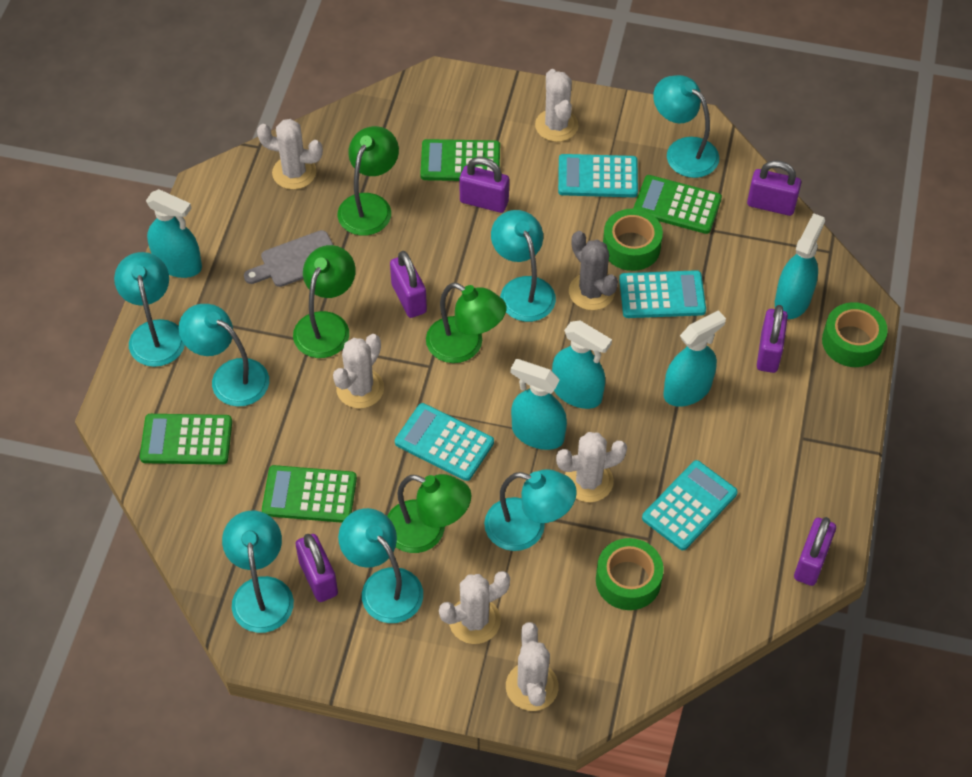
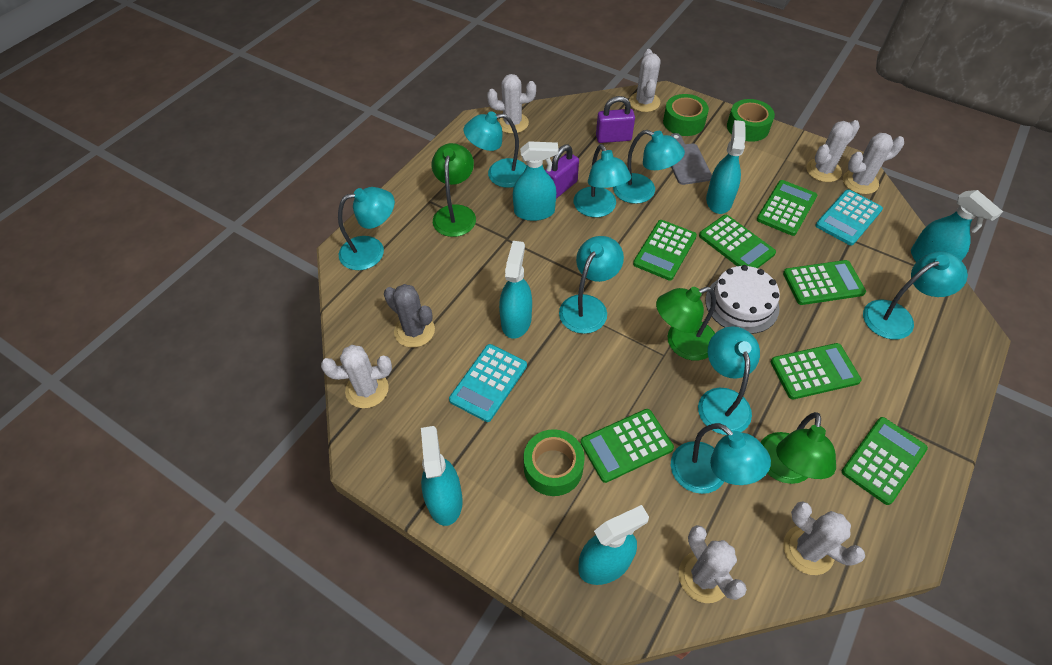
green calculator: [140,414,232,465] [262,465,357,523] [420,139,500,181] [633,175,722,234] = 4 -> [580,409,674,483] [633,220,697,280] [699,215,776,268] [757,180,817,236] [771,343,862,399] [783,260,866,305] [842,417,928,505] = 7
green lamp: [293,245,356,358] [337,126,399,236] [387,474,471,553] [426,283,507,363] = 4 -> [432,143,476,237] [656,287,716,361] [760,412,836,484] = 3
purple padlock: [295,534,338,602] [390,251,427,318] [459,157,509,213] [747,160,801,216] [757,305,788,373] [794,517,836,586] = 6 -> [545,145,579,199] [596,96,635,143] = 2
turquoise calculator: [395,403,494,481] [558,154,638,197] [619,270,706,318] [642,460,738,550] = 4 -> [449,344,527,422] [816,189,883,246] = 2
turquoise lamp: [114,252,185,367] [179,304,269,407] [222,511,294,633] [338,508,423,623] [484,469,577,551] [491,210,556,322] [653,75,719,178] = 7 -> [338,187,395,270] [464,111,527,188] [559,236,624,334] [574,144,631,217] [613,130,685,204] [671,423,771,494] [698,326,760,435] [863,251,968,339] = 8
turquoise spray bottle: [146,189,202,278] [511,359,567,450] [552,321,612,409] [663,310,726,407] [775,213,825,319] = 5 -> [421,426,463,526] [499,241,532,339] [513,141,559,221] [578,505,649,585] [706,120,746,214] [911,190,1003,262] = 6
white cactus: [257,119,323,190] [333,334,384,409] [439,571,510,644] [506,622,559,711] [535,69,579,142] [556,432,627,502] = 6 -> [321,345,392,408] [487,74,536,134] [629,49,661,112] [679,525,747,603] [783,501,865,575] [806,120,860,182] [843,133,904,194] = 7
white cake: none = 0 -> [705,265,780,334] = 1

